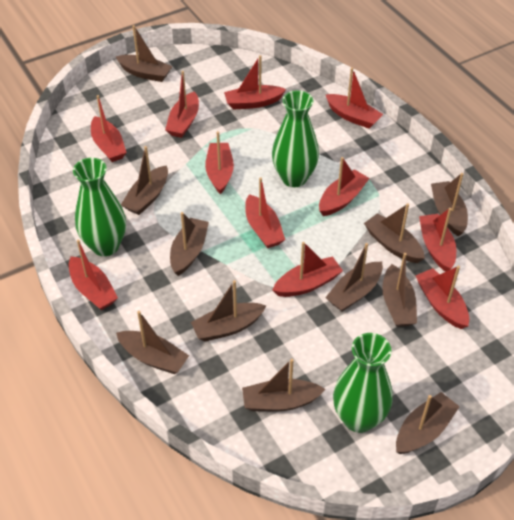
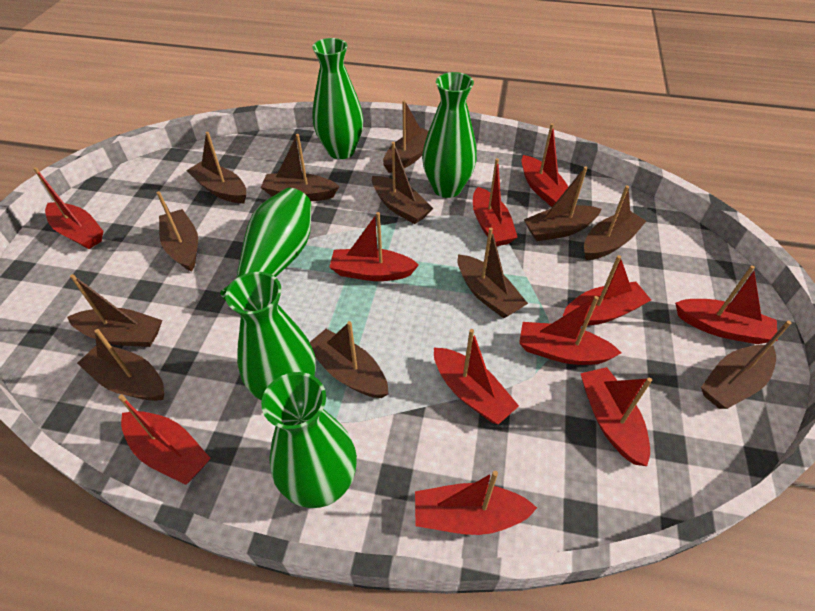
brown boat: [116,25,172,82] [116,311,189,374] [121,146,168,215] [170,212,209,276] [191,280,266,341] [242,359,326,411] [325,243,383,312] [364,203,425,263] [382,253,417,327] [396,392,460,454] [431,173,468,237] = 11 -> [67,274,163,347] [77,329,164,401] [157,191,198,272] [186,132,246,203] [260,134,339,201] [310,321,388,398] [372,142,433,224] [383,100,428,173] [458,228,528,318] [524,166,602,241] [584,185,646,260] [701,321,791,409] = 12
green vase: [73,158,126,256] [272,90,319,187] [333,333,393,433] = 3 -> [220,188,311,301] [225,272,316,401] [261,372,357,508] [312,38,363,159] [422,72,477,198] = 5

